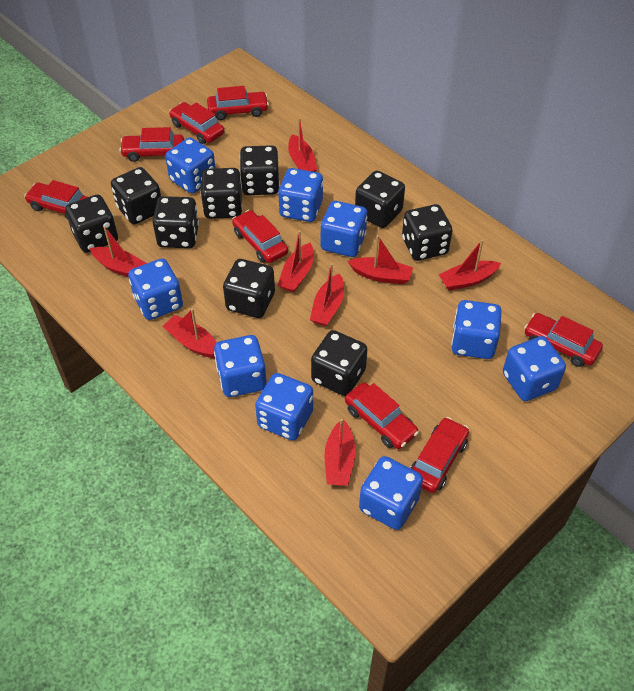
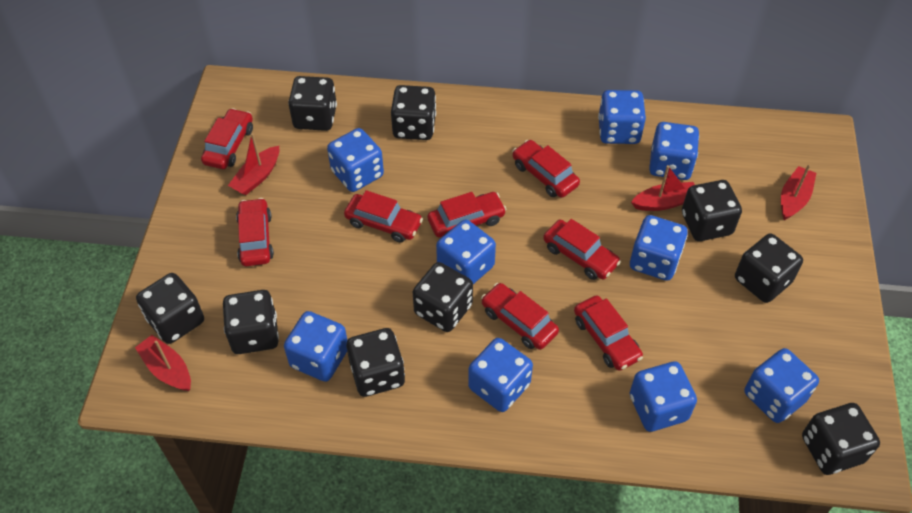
red boat: [90,226,147,277] [163,309,217,358] [278,230,314,292] [288,118,317,172] [310,263,344,326] [325,419,356,486] [348,235,413,284] [438,239,501,291] = 8 -> [135,335,191,391] [228,133,279,195] [631,165,695,211] [781,165,816,220] = 4

